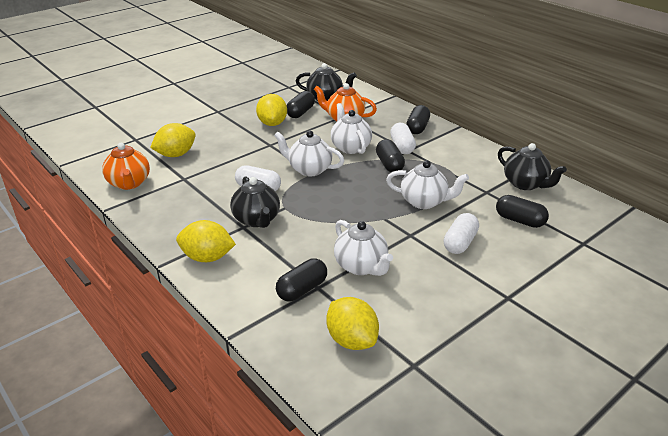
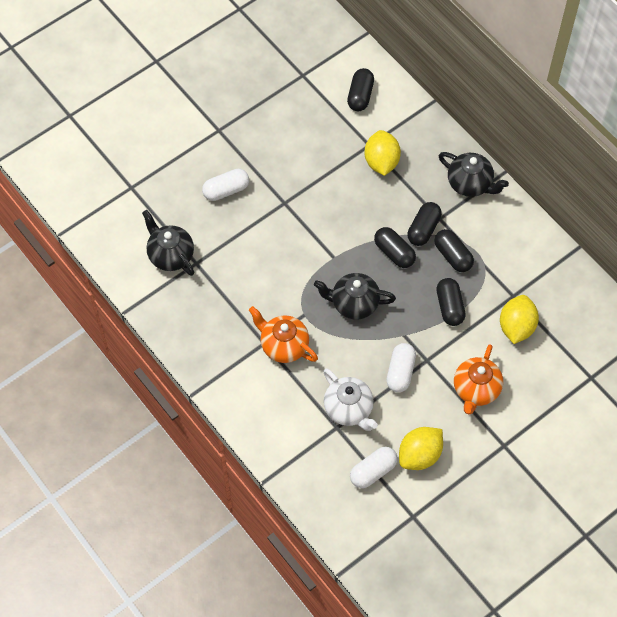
white teapot: [274,131,344,176] [331,103,372,154] [334,220,393,276] [386,160,469,209] = 4 -> [323,368,378,431] = 1
yellow lemon: [150,123,196,157] [176,220,236,262] [256,94,287,126] [326,297,379,350] = 4 -> [364,130,401,176] [399,427,443,470] [500,295,539,344] = 3

